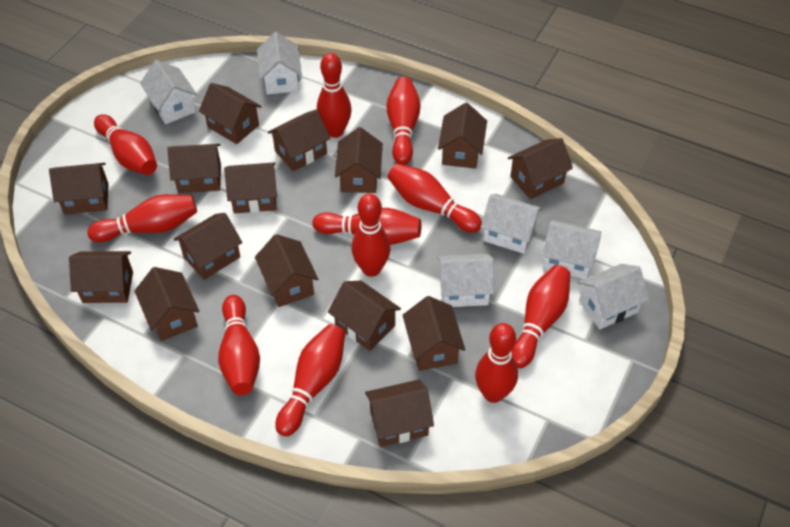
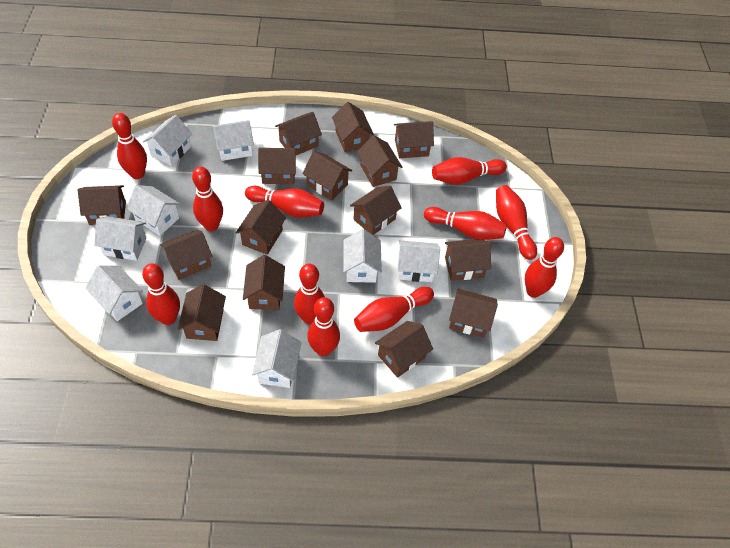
white house: [140,60,197,124] [257,32,302,95] [437,254,494,307] [481,194,543,254] [542,220,601,279] [578,264,649,329] = 6 -> [86,265,143,321] [94,216,147,261] [126,185,180,236] [143,115,192,166] [213,120,254,161] [252,329,302,388] [343,229,382,283] [397,240,440,282] = 8

